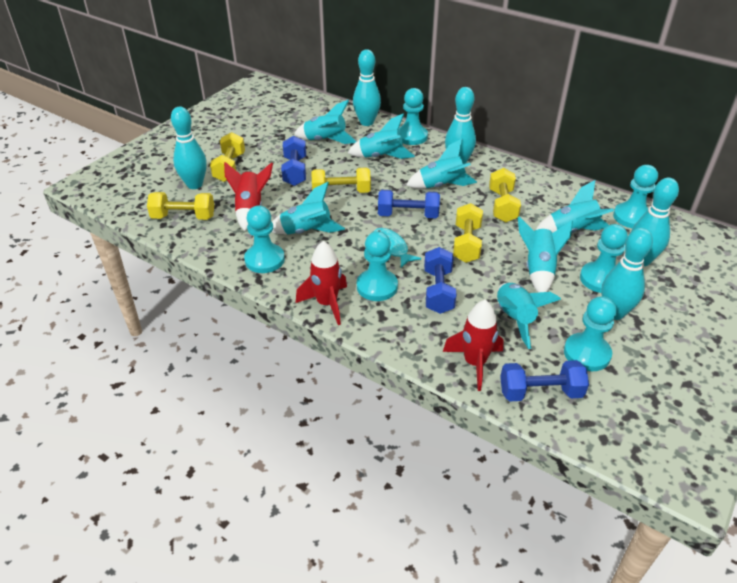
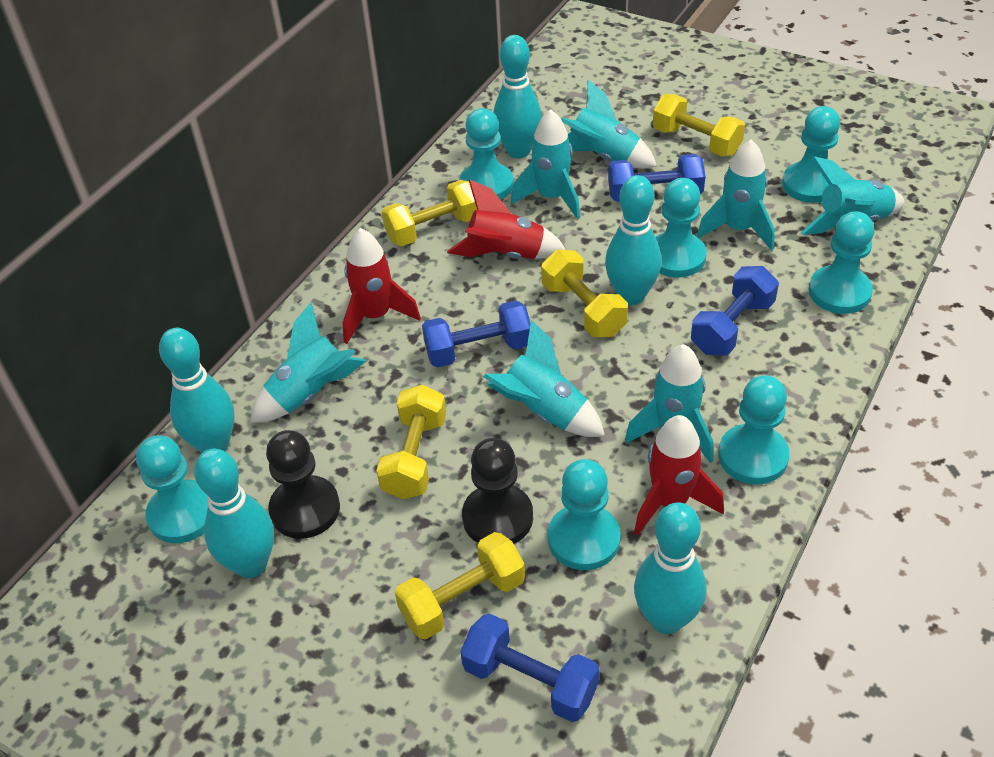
black pawn: none = 0 -> [266,430,340,539] [462,438,533,544] = 2
turquoise fish: [373,228,421,268] = 1 -> none = 0
turquoise pawn: [244,206,285,273] [357,231,398,301] [398,88,428,145] [564,296,617,371] [580,224,628,293] [613,165,658,228] = 6 -> [136,435,208,543] [459,108,513,200] [548,459,621,570] [655,178,707,277] [718,375,790,484] [782,106,840,203] [809,211,875,314] = 7

